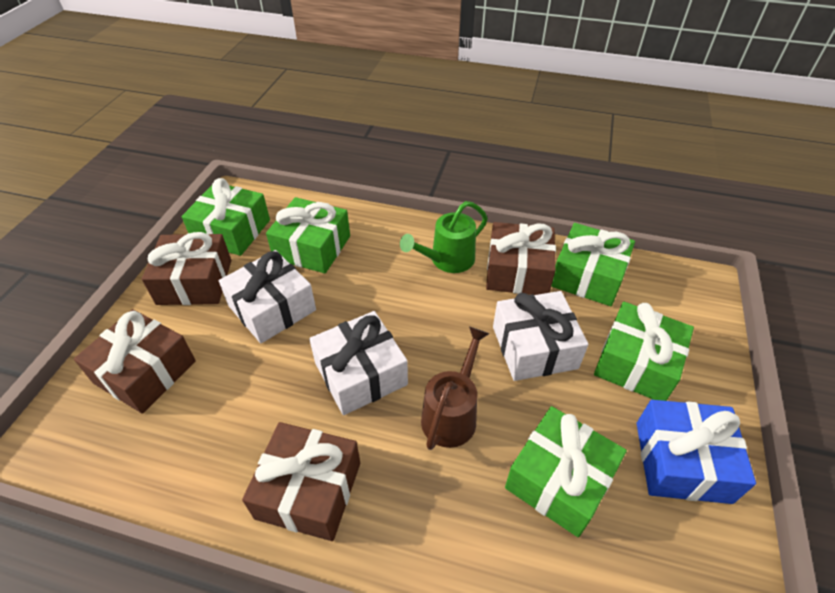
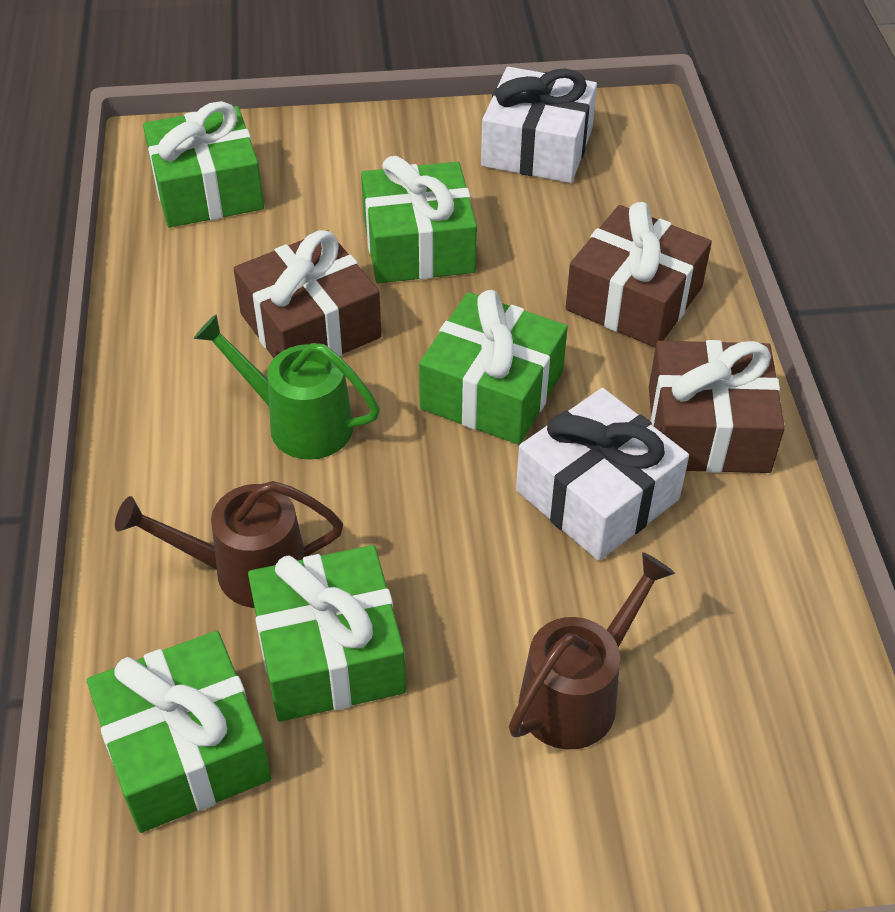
blue gift: [637,400,756,504] = 1 -> none = 0
brown gift: [74,309,196,414] [142,232,231,305] [242,422,360,541] [486,222,556,295] = 4 -> [233,230,382,358] [566,202,712,348] [649,340,785,473] = 3
brown watering can: [421,327,490,450] = 1 -> [115,481,343,608] [509,552,675,750] = 2
white gift: [219,250,316,343] [309,311,408,415] [493,291,589,381] = 3 -> [481,67,597,183] [516,388,689,561] = 2

